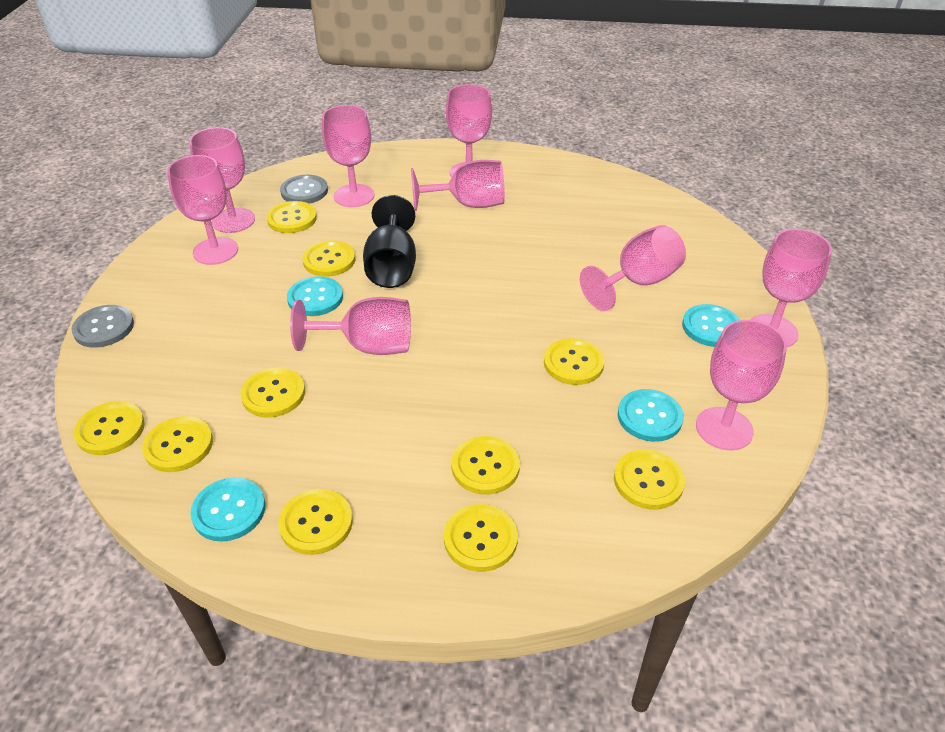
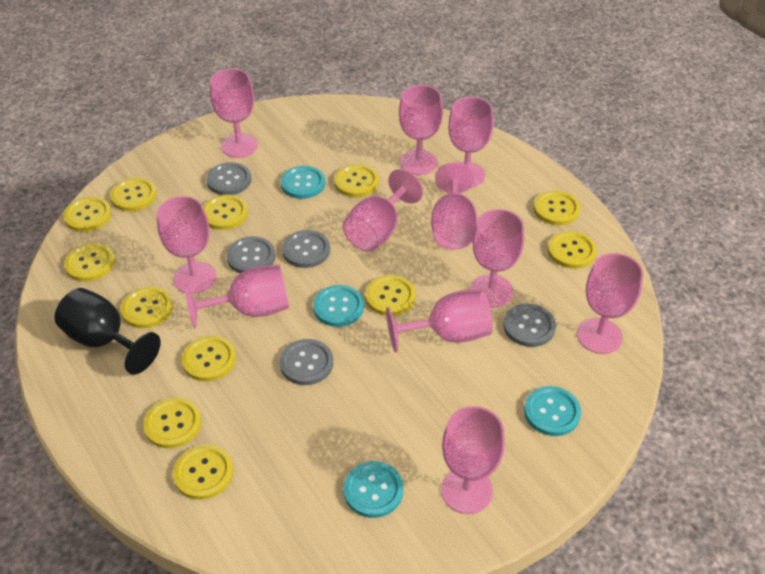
grey button: [71,305,134,348] [280,175,328,204] = 2 -> [206,162,252,195] [227,236,276,273] [280,339,333,385] [282,230,330,268] [503,304,556,347] = 5
pink goblet: [167,155,238,265] [189,127,255,233] [290,297,411,355] [322,105,374,207] [411,160,505,211] [446,84,492,177] [580,225,686,311] [696,320,787,450] [750,229,832,347] = 9 -> [157,196,216,294] [184,265,289,328] [210,69,258,158] [343,169,423,251] [386,289,493,352] [399,85,443,175] [431,162,478,250] [441,406,505,514] [448,97,493,188] [470,209,524,307] [577,253,643,354] = 11
yellow button: [74,401,145,455] [142,416,213,472] [240,367,305,418] [266,201,317,233] [278,489,353,555] [302,240,355,277] [444,504,518,572] [451,436,520,495] [544,338,604,385] [614,449,685,510] = 10 -> [63,197,112,232] [64,243,115,282] [110,177,157,211] [121,286,173,328] [143,397,202,448] [173,444,233,500] [182,335,236,381] [203,195,248,230] [334,164,379,197] [365,275,416,316] [534,190,580,225] [548,231,597,269] = 12

